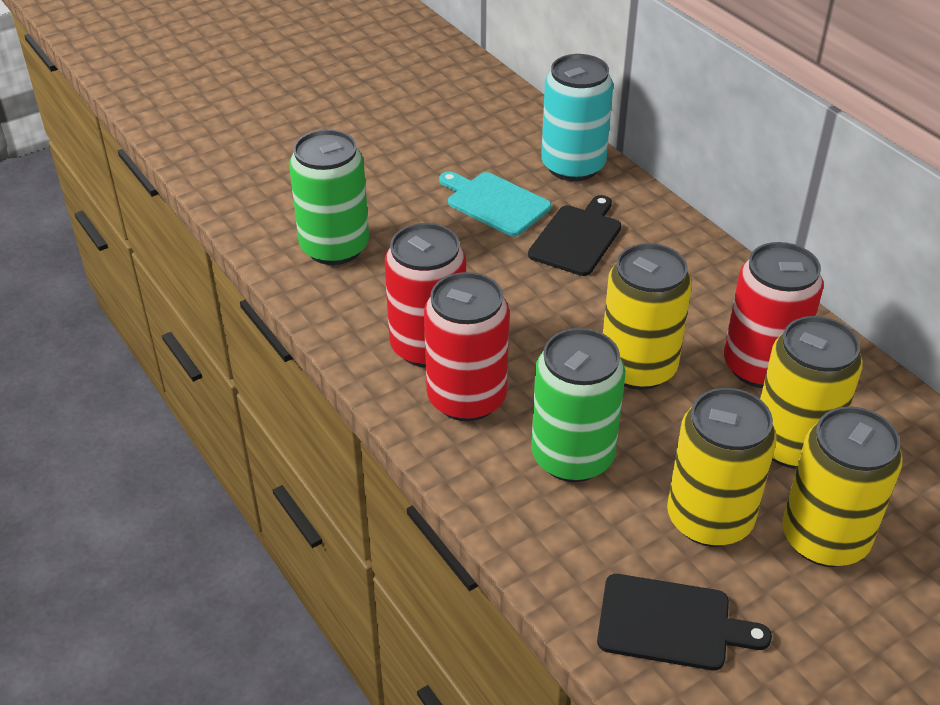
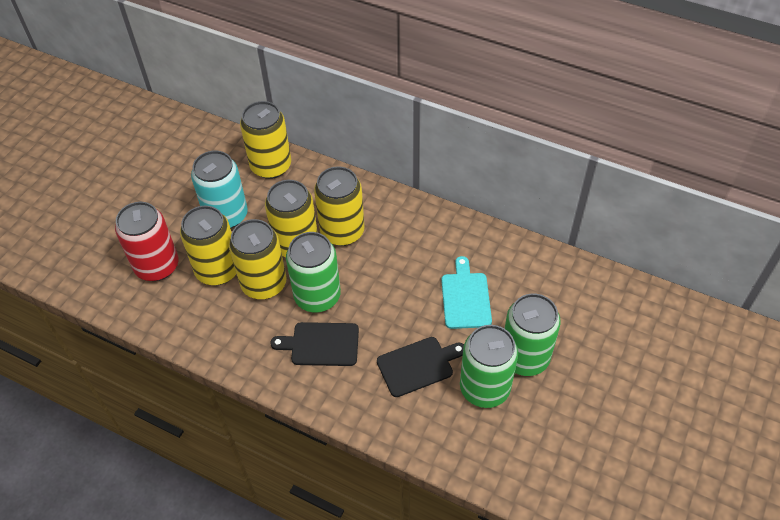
green can: [289,130,369,265] [531,328,625,482] = 2 -> [286,232,341,312] [460,325,518,408] [505,294,561,376] = 3
red can: [385,223,466,368] [424,272,509,421] [724,242,824,388] = 3 -> [115,202,178,281] = 1
yellow can: [603,243,692,390] [667,388,777,547] [760,316,863,469] [782,406,903,567] = 4 -> [180,206,236,285] [229,219,287,299] [240,101,291,179] [265,180,318,257] [314,166,365,246] = 5

